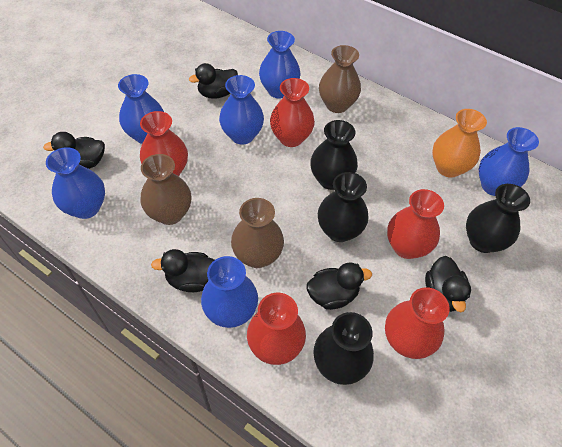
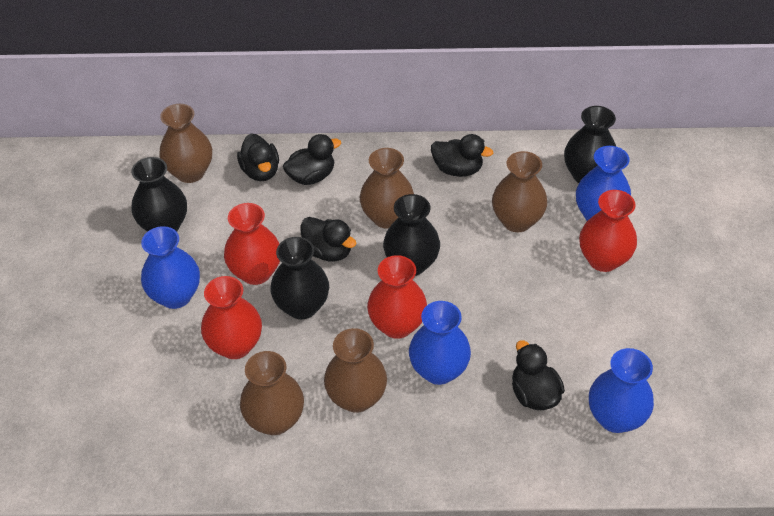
blue vase: [46,147,105,219] [118,74,164,144] [201,256,258,328] [219,75,264,145] [259,31,300,99] [479,127,539,196] = 6 -> [141,226,200,309] [409,301,471,385] [576,146,631,221] [589,348,654,433] = 4
brown vase: [141,154,191,225] [231,198,284,268] [319,45,361,113] = 3 -> [159,104,212,183] [240,351,304,435] [324,328,387,413] [360,148,414,229] [492,151,547,232] = 5
orange vase: [432,109,487,178] = 1 -> none = 0
red vase: [140,111,188,176] [247,293,306,365] [270,78,315,147] [385,287,450,359] [387,189,444,259] = 5 -> [201,276,262,359] [224,203,280,285] [367,255,427,339] [579,190,637,272] = 4

